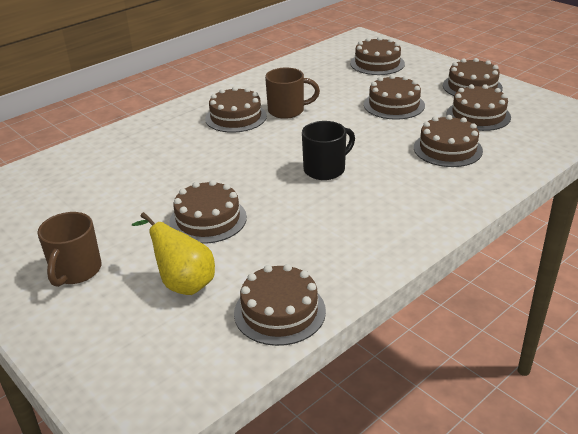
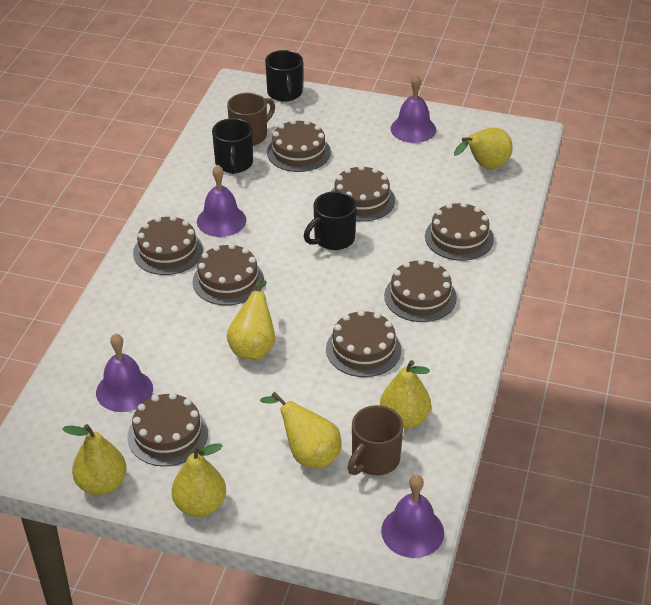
black mug: [302,121,355,180] = 1 -> [212,118,253,174] [265,50,303,102] [304,191,357,250] = 3
purple bell: none = 0 -> [96,333,153,412] [197,164,246,237] [381,475,444,558] [391,74,436,143] = 4
yellow pear: [132,212,215,295] = 1 -> [63,424,127,495] [172,443,226,517] [227,277,275,360] [260,392,341,469] [380,360,431,429] [454,128,513,169] = 6

